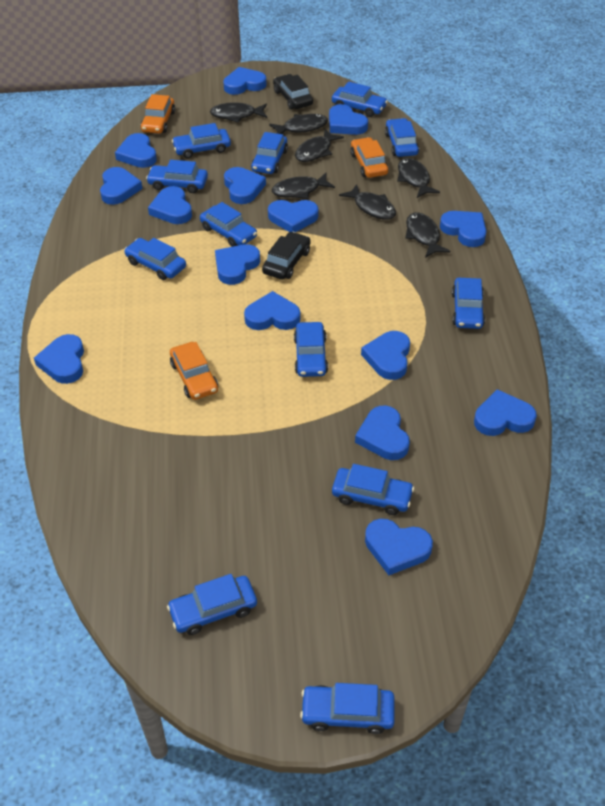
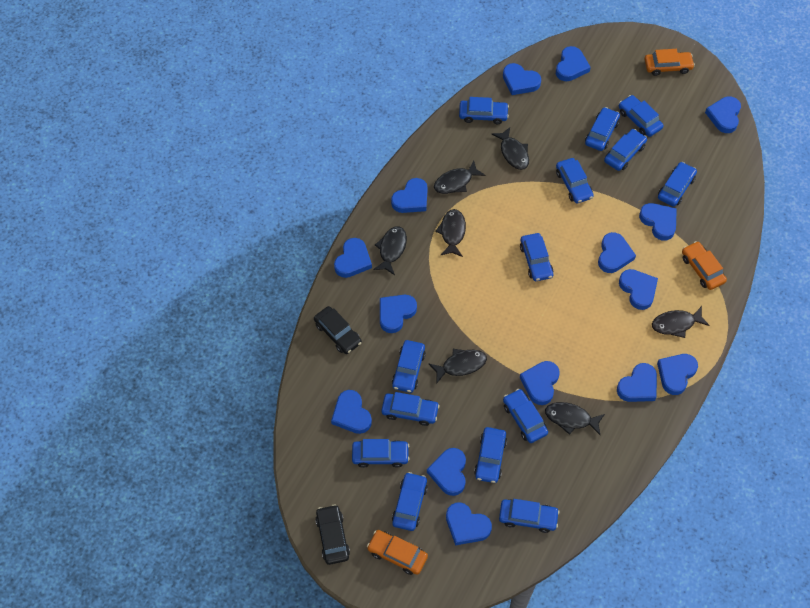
blue car: [124,238,186,280] [146,160,208,193] [167,574,257,635] [172,123,231,158] [200,202,257,247] [251,132,288,174] [294,322,328,377] [300,683,395,734] [332,81,388,117] [332,464,414,515] [385,118,419,157] [452,278,485,329] = 12 -> [352,439,410,468] [381,392,440,426] [392,340,426,393] [392,472,428,531] [459,97,509,124] [474,427,507,483] [499,499,560,533] [503,389,548,443] [520,233,554,281] [556,158,594,203] [585,107,620,151] [604,129,647,171] [619,95,664,137] [658,162,697,207] = 14

